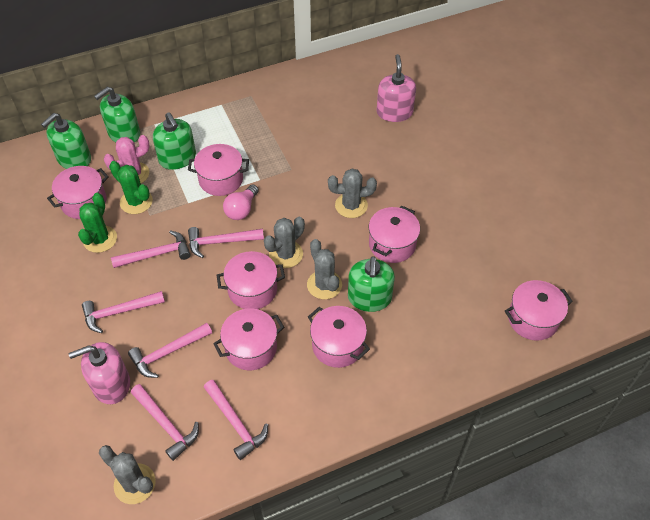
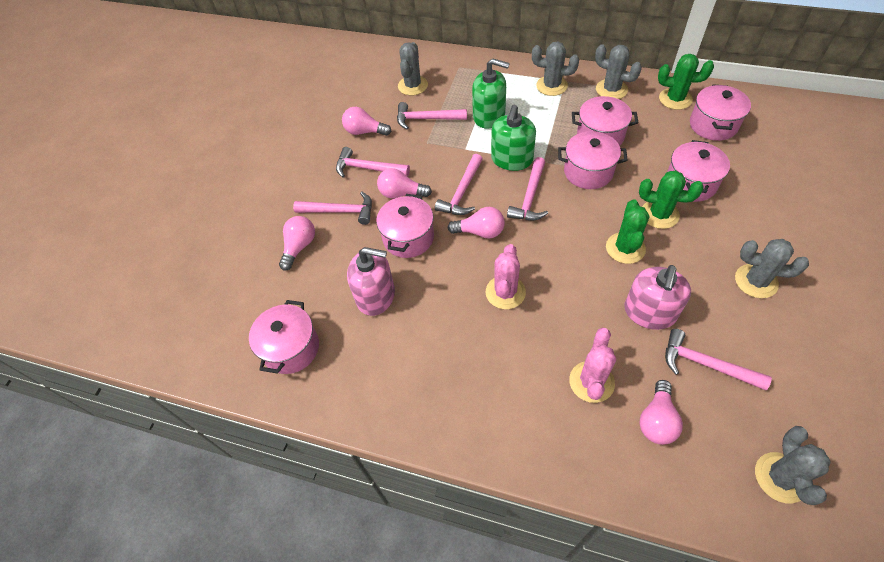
green cactus: [78,193,117,253] [109,161,153,214] = 2 -> [606,199,650,264] [639,171,704,229] [658,54,714,110] = 3
green soap dispenser: [41,113,91,169] [94,87,140,143] [153,112,196,170] [348,256,395,312] = 4 -> [472,58,510,129] [491,105,536,171] = 2
grey cactus: [99,445,156,504] [264,217,305,268] [307,239,342,299] [328,169,377,218] = 4 -> [398,42,428,96] [532,41,579,96] [595,44,642,99] [735,239,809,298] [755,426,831,505] = 5
pink cactus: [104,135,150,183] = 1 -> [486,244,526,309] [569,328,616,403] = 2
pink light bulb: [223,185,259,220] = 1 -> [279,216,315,270] [342,107,391,136] [377,168,432,198] [448,207,505,239] [640,380,683,445] = 5
pink pot: [47,166,109,219] [188,144,249,196] [213,308,284,370] [217,251,285,309] [308,306,370,368] [369,206,420,263] [505,280,573,341] = 7 -> [249,300,319,374] [376,194,434,258] [558,131,628,189] [572,96,638,146] [667,140,730,202] [690,84,751,141] = 6

